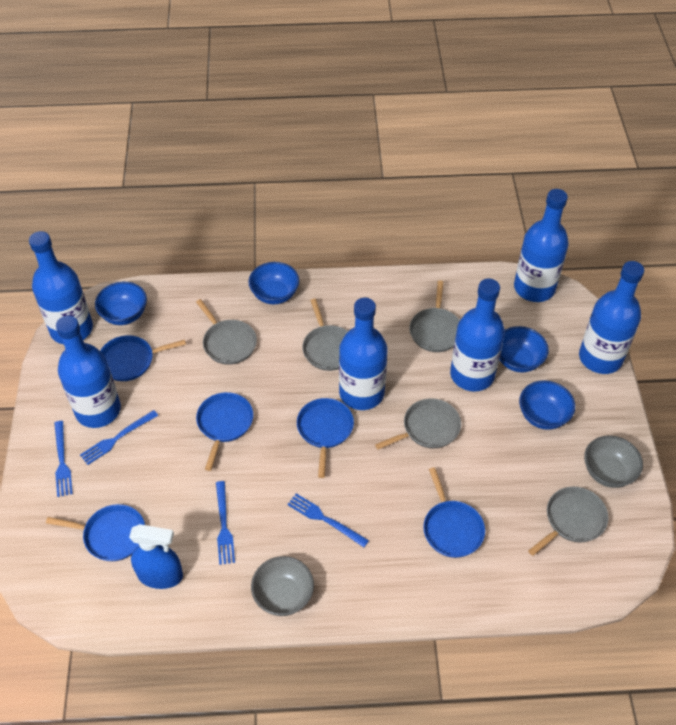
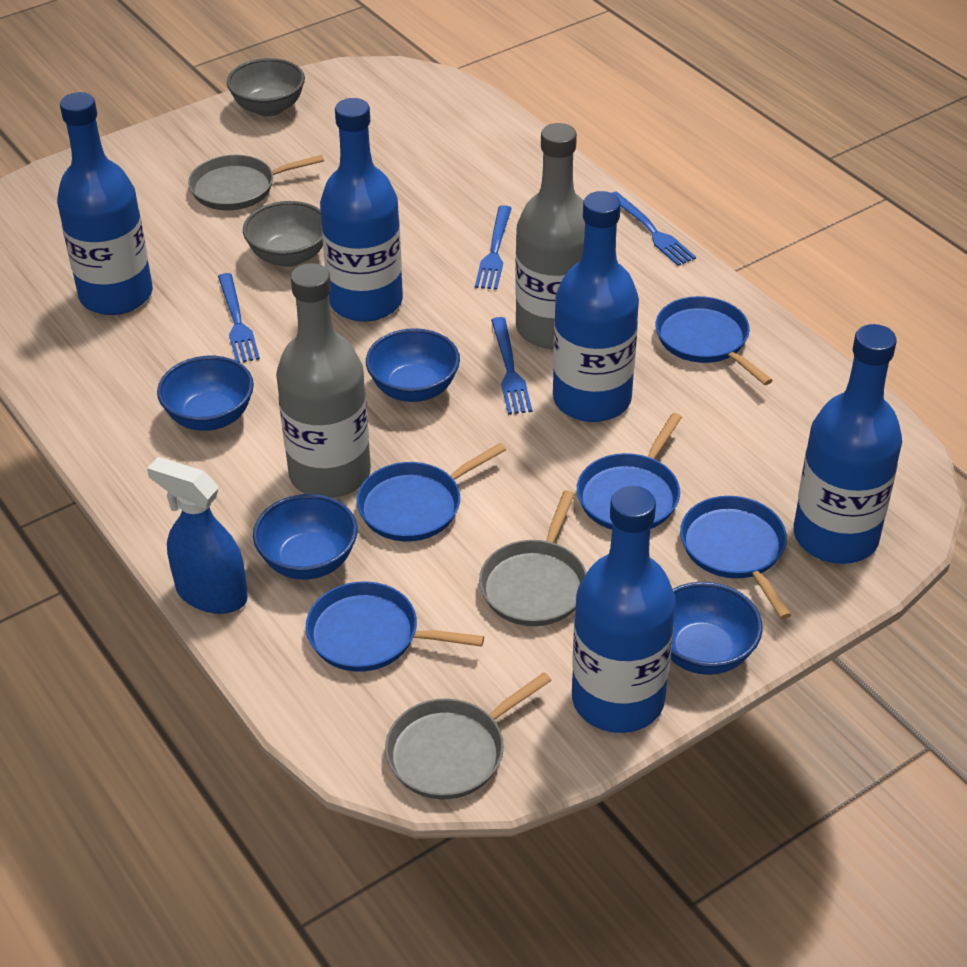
blue bottle: [29,231,93,344] [56,316,121,428] [339,298,387,410] [450,279,505,392] [514,189,569,302] [579,261,644,374] = 6 -> [57,92,153,315] [320,98,403,322] [553,191,639,422] [572,486,676,733] [794,324,902,564] = 5
grey bottle: none = 0 -> [276,263,371,498] [515,123,585,349] = 2
grey pan: [196,299,257,365] [302,299,348,371] [375,398,461,449] [409,281,460,352] [528,487,608,556] = 5 -> [188,155,324,211] [385,672,552,800] [479,490,587,626] = 3

